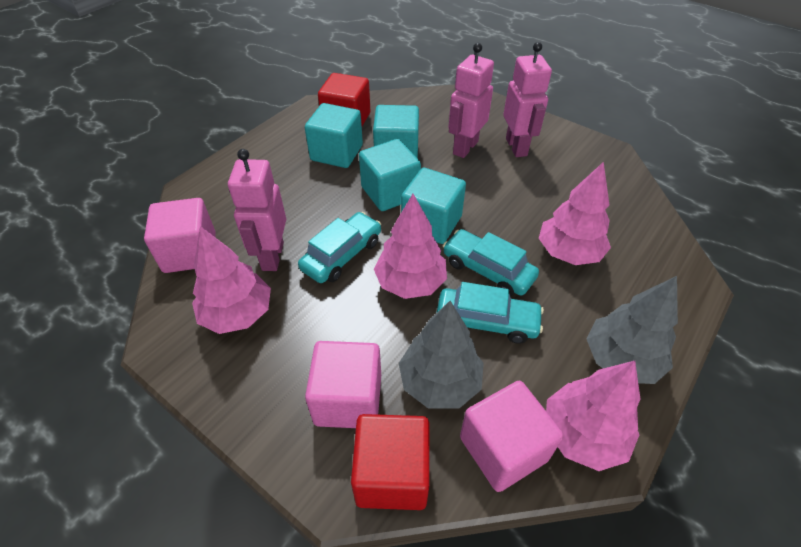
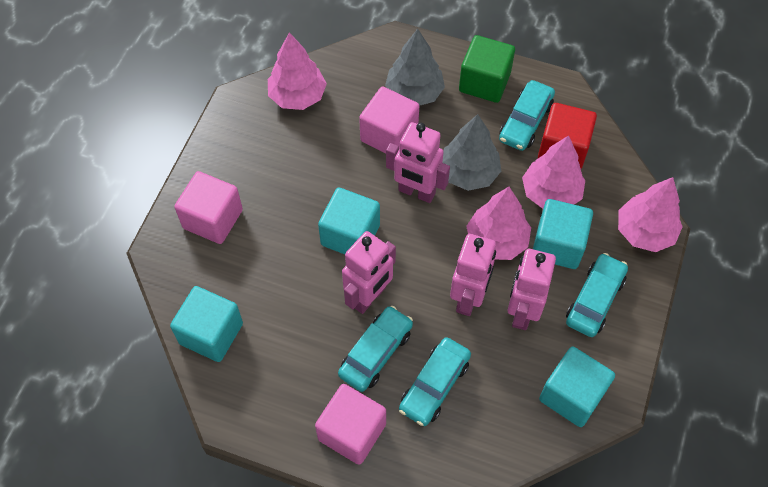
green cube: none = 0 -> [459,35,515,103] = 1
pink robot: [228,149,286,271] [448,43,494,158] [503,42,552,157] = 3 -> [342,231,396,314] [386,122,450,203] [450,234,496,316] [508,249,556,330] = 4
red cube: [318,73,370,126] [351,414,430,510] = 2 -> [538,103,597,169] = 1
turquoise car: [298,212,381,283] [436,282,544,344] [443,229,539,296] = 3 -> [338,306,413,392] [399,337,471,426] [499,80,555,151] [566,253,628,337] = 4

